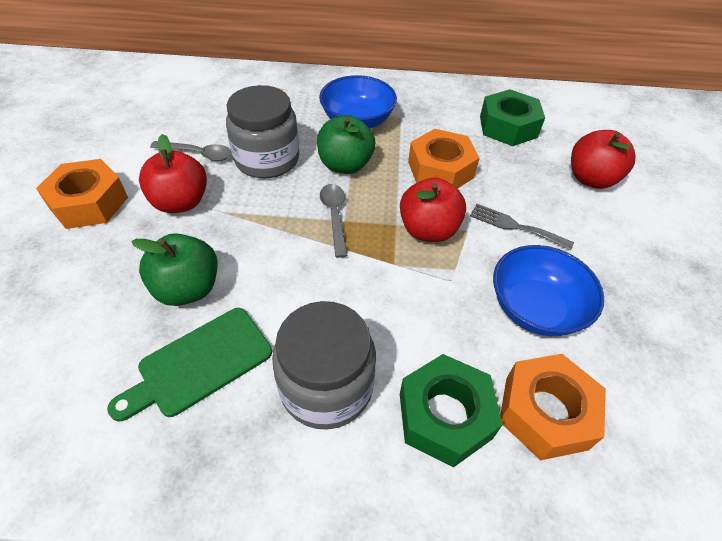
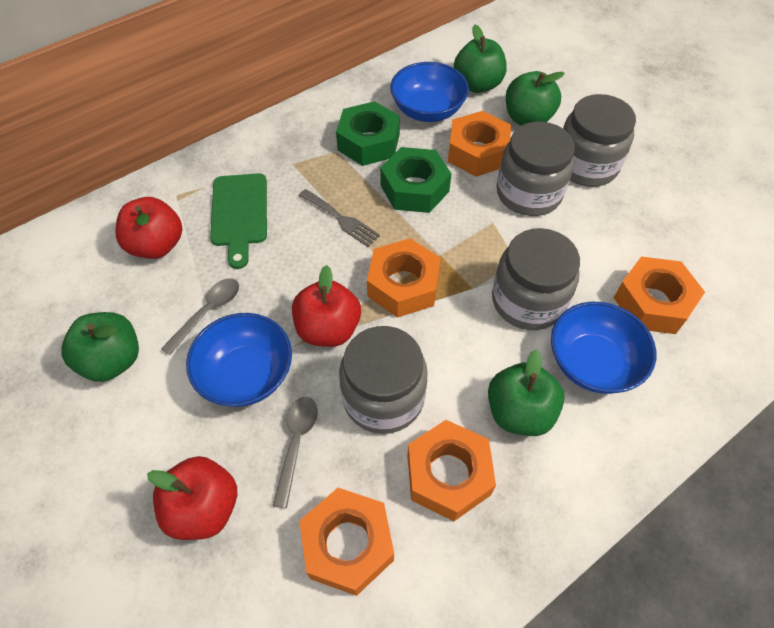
blue bowl: [319,75,397,128] [493,245,604,336] = 2 -> [186,313,292,407] [390,62,469,122] [551,302,656,394] = 3
green apple: [131,233,217,306] [317,115,375,174] = 2 -> [62,312,139,382] [454,25,507,93] [488,350,565,436] [506,71,565,126] = 4
grey jar: [226,85,299,179] [272,301,376,430] = 2 -> [339,326,428,434] [492,228,580,330] [497,122,575,216] [563,94,636,187] = 4
orange nut: [36,159,128,229] [408,129,480,189] [500,354,606,460] = 3 -> [299,488,394,596] [367,238,441,318] [407,420,496,521] [448,111,511,177] [614,257,705,334] = 5

